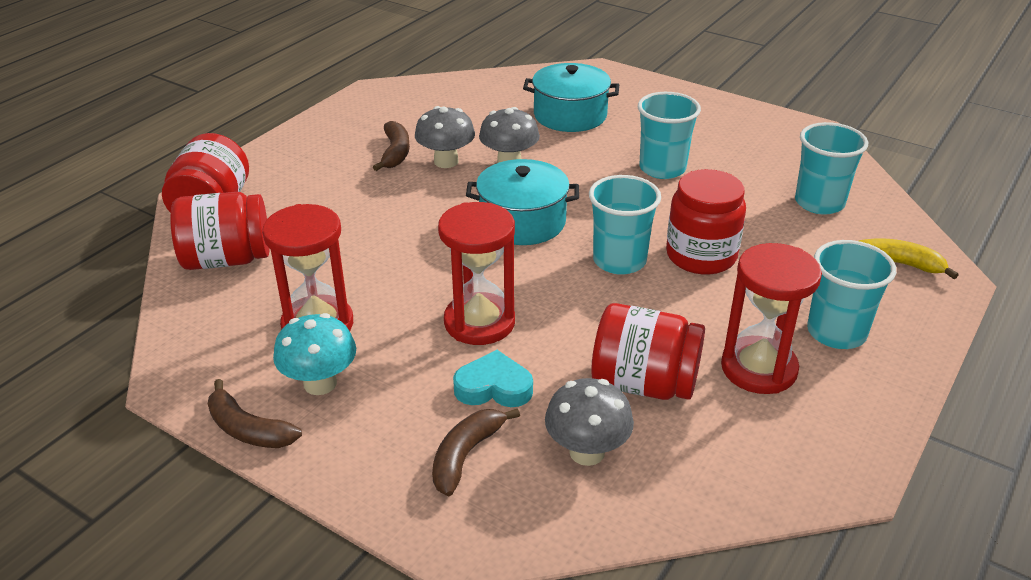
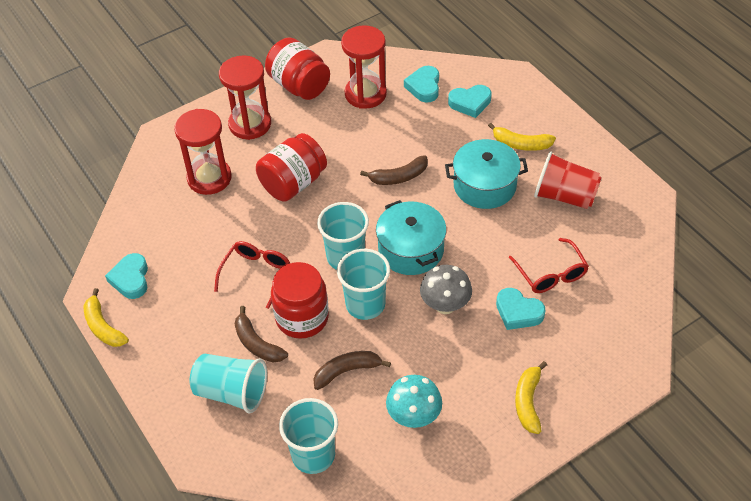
grey mushroom: [415,106,475,168] [479,107,540,163] [545,378,634,466] = 3 -> [420,265,472,314] = 1
red cup: none = 0 -> [534,152,602,209] = 1
red glasses: none = 0 -> [214,241,290,309] [509,238,589,293] = 2
red jar: [162,133,249,213] [170,192,269,270] [592,303,705,400] [666,169,746,275] = 4 -> [256,133,327,201] [265,37,330,100] [271,262,329,339] = 3
turquoise heart: [453,350,533,407] = 1 -> [105,253,148,299] [404,66,439,103] [448,85,492,118] [496,288,546,330] = 4
yellow banana: [859,238,959,279] = 1 -> [84,288,129,347] [488,123,556,151] [515,361,547,434] = 3

